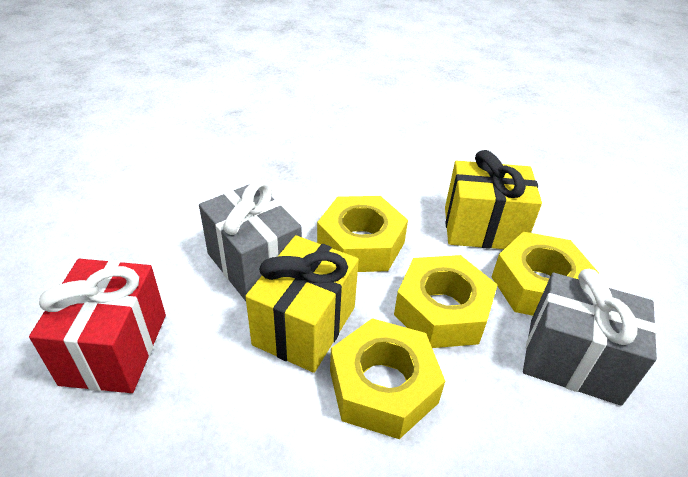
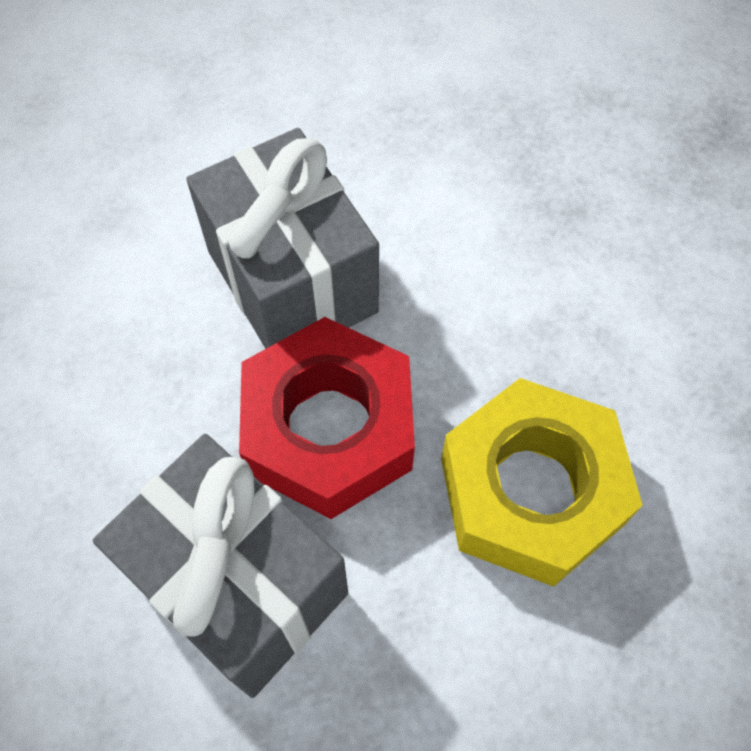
red gift: [29,259,166,393] = 1 -> none = 0
red nut: none = 0 -> [239,317,415,519] = 1
yellow gift: [245,235,359,373] [445,150,542,249] = 2 -> none = 0
yellow nut: [317,196,408,272] [330,318,445,439] [394,255,498,348] [492,232,599,316] = 4 -> [441,378,643,587] = 1

